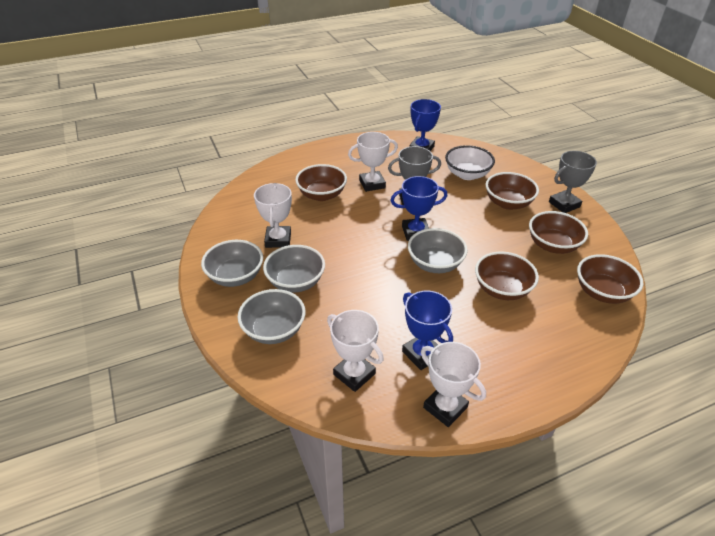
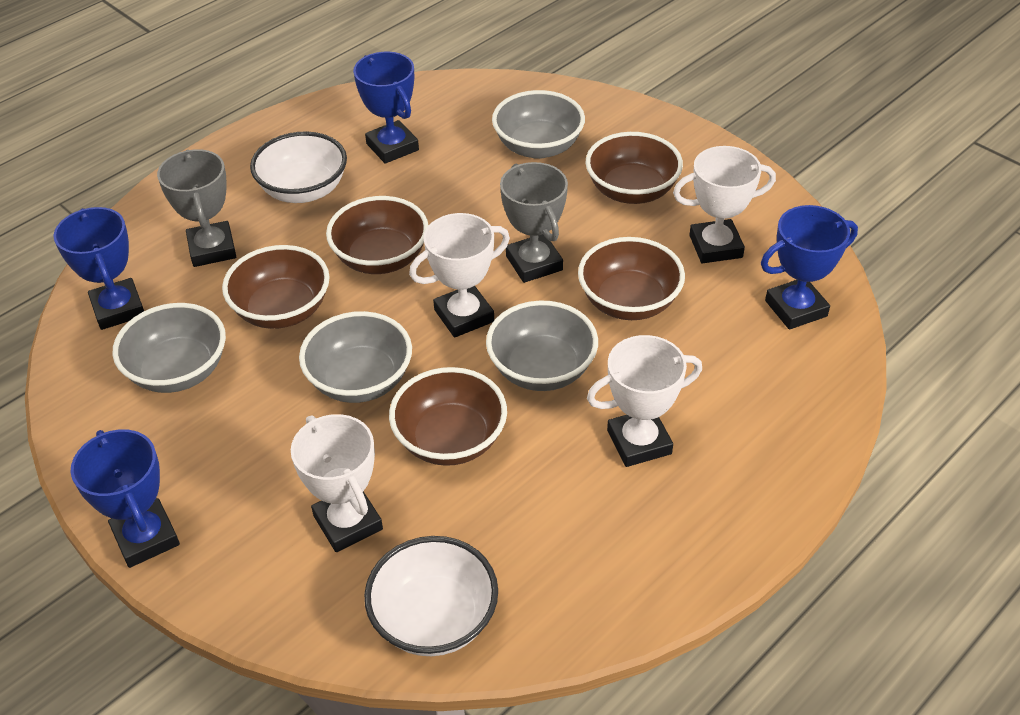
blue trophy: [390,176,447,241] [402,290,453,370] [409,99,441,151] = 3 -> [53,207,144,330] [71,429,180,568] [353,52,419,164] [761,205,858,330] = 4
white bowl: [445,145,495,180] = 1 -> [250,132,347,203] [364,536,498,656] = 2

